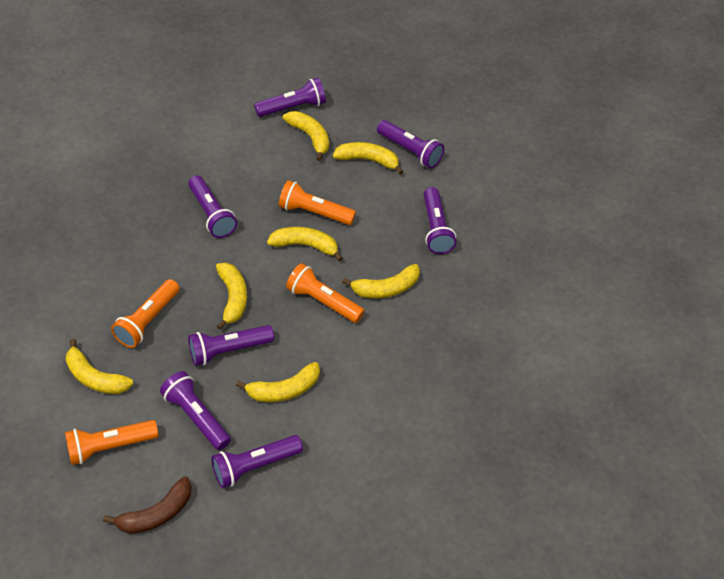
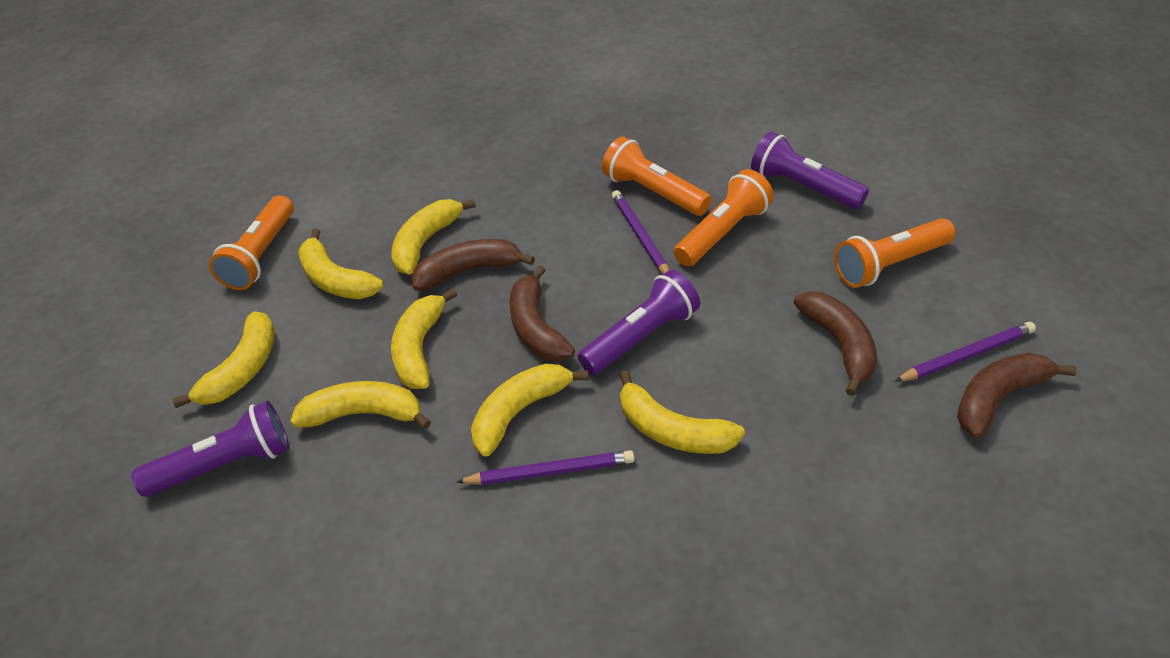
brown banana: [103,477,192,534] = 1 -> [412,239,535,291] [509,265,575,361] [793,291,877,396] [957,353,1077,438] = 4
purple flashlight: [160,371,231,450] [188,176,237,238] [188,325,274,366] [211,435,303,488] [254,78,326,117] [377,120,444,168] [424,187,456,254] = 7 -> [131,401,289,497] [578,270,700,375] [751,132,869,209] = 3
purple pencil: none = 0 -> [457,450,635,485] [612,190,669,274] [895,322,1036,381] = 3

